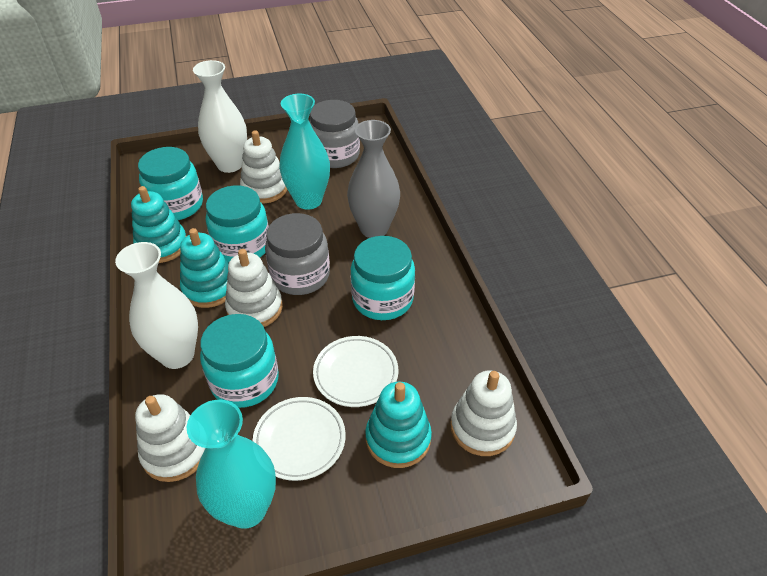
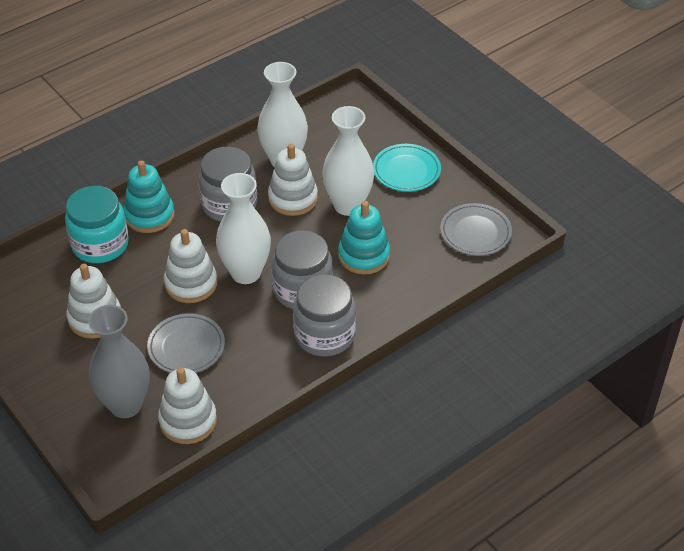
grey jar: [265,213,330,295] [309,100,360,168] = 2 -> [198,147,257,221] [272,230,333,309] [293,274,356,357] = 3
grey plate: none = 0 -> [147,313,225,373] [440,203,512,256] = 2
turquoise jar: [138,147,203,220] [200,314,279,408] [206,185,269,263] [351,236,415,320] = 4 -> [65,186,129,263] = 1
turquoise plate: none = 0 -> [373,144,441,192] = 1
turquoise stacking toy: [131,186,186,263] [180,228,229,308] [365,382,432,468] = 3 -> [123,160,175,233] [338,201,390,274] = 2
turquoise vase: [187,400,276,529] [279,94,330,210] = 2 -> none = 0
white plate: [252,397,346,481] [313,336,398,407] = 2 -> none = 0
white vase: [115,242,198,369] [193,60,247,173] = 2 -> [216,173,271,284] [257,62,308,167] [322,106,374,216] = 3

